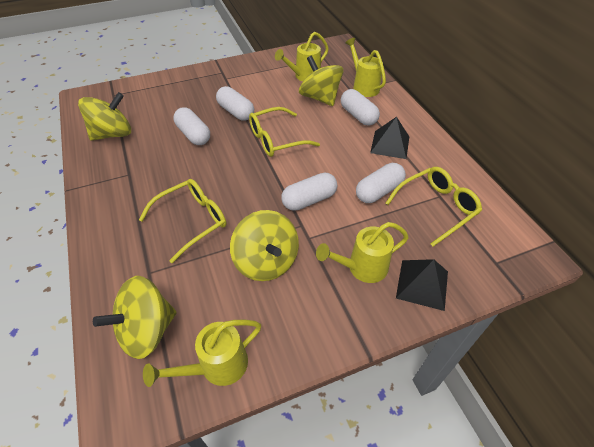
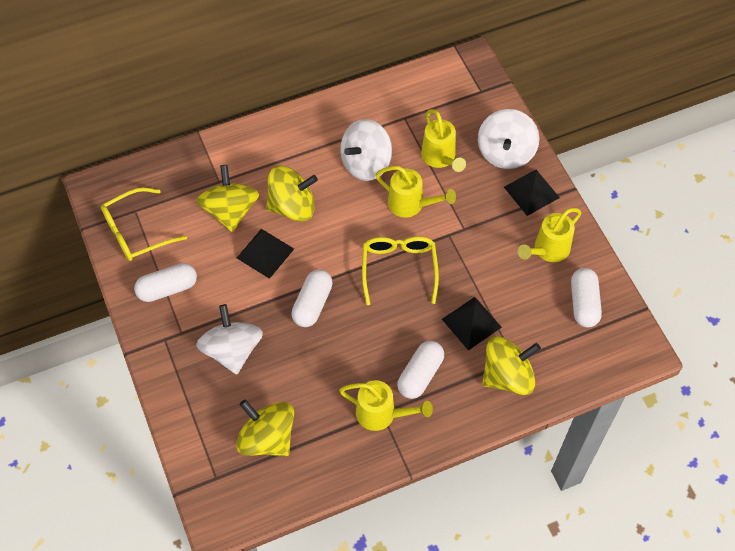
black pyramid: [370,117,409,159] [396,259,448,311] = 2 -> [237,229,294,279] [442,297,502,350] [504,170,560,216] = 3
white capsule: [173,107,210,145] [216,86,254,120] [281,173,337,211] [341,89,380,126] [356,163,406,203] = 5 -> [134,263,197,302] [291,269,333,327] [397,341,444,399] [571,268,602,328] = 4
white spinning top: none = 0 -> [196,304,263,374] [340,119,392,181] [478,109,539,169] = 3
yellow glasses: [139,179,226,263] [249,107,320,157] [386,167,482,246] = 3 -> [101,187,187,261] [362,236,439,305] = 2

